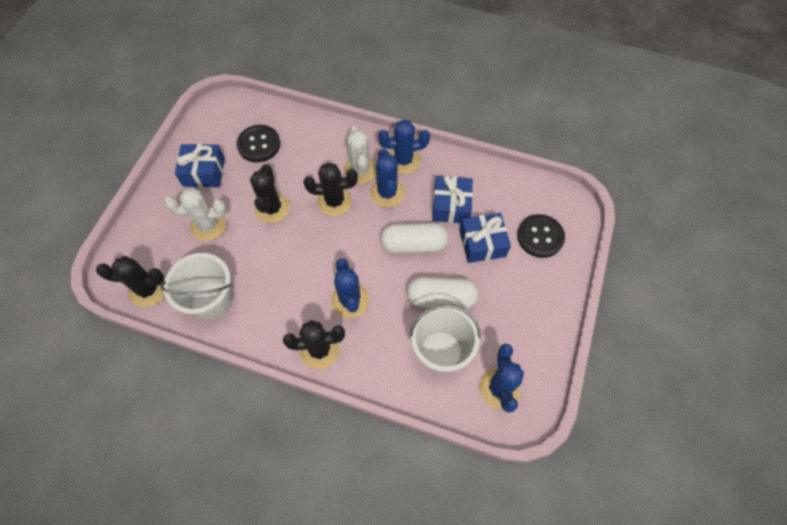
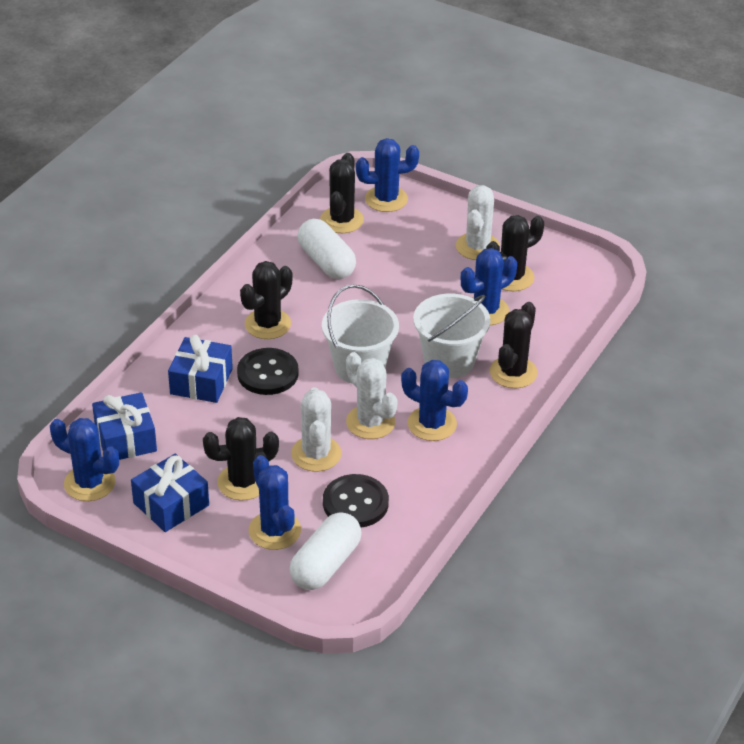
black cactus: [96,256,165,307] [250,164,290,224] [283,320,345,369] [304,163,358,216] = 4 -> [203,417,279,500] [240,261,293,339] [320,153,364,233] [486,215,544,291] [490,302,538,388] = 5
blue cactus: [331,258,369,318] [370,149,405,208] [378,119,430,174] [479,344,524,413] = 4 -> [50,418,119,501] [249,455,301,550] [356,138,419,212] [401,360,468,441] [461,248,517,325] = 5
white cactus: [164,188,226,241] [343,126,376,184] = 2 -> [291,387,342,472] [346,352,398,439] [456,185,500,260] = 3

